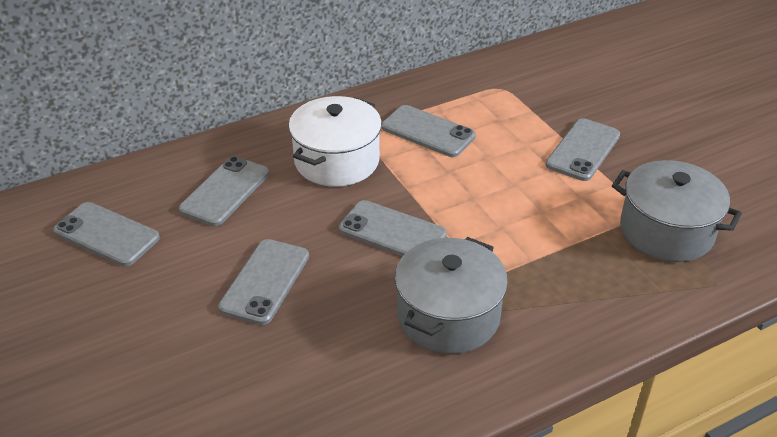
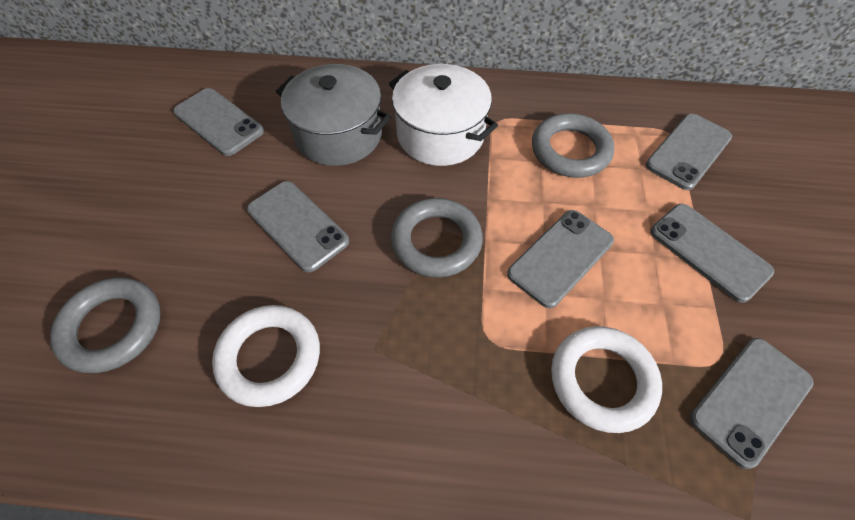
grey pot: [395,237,508,354] [612,160,742,262] = 2 -> [276,64,391,166] = 1
grey ring: none = 0 -> [50,278,161,373] [391,198,483,278] [532,113,614,178] = 3
white ring: none = 0 -> [212,305,320,407] [551,326,662,433] = 2

